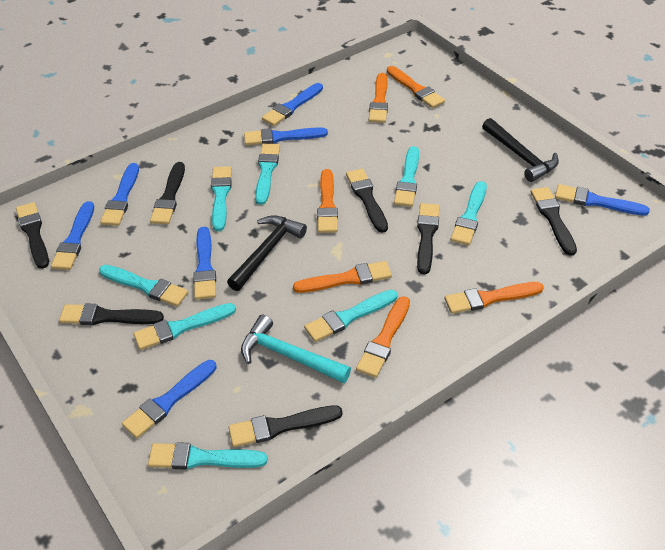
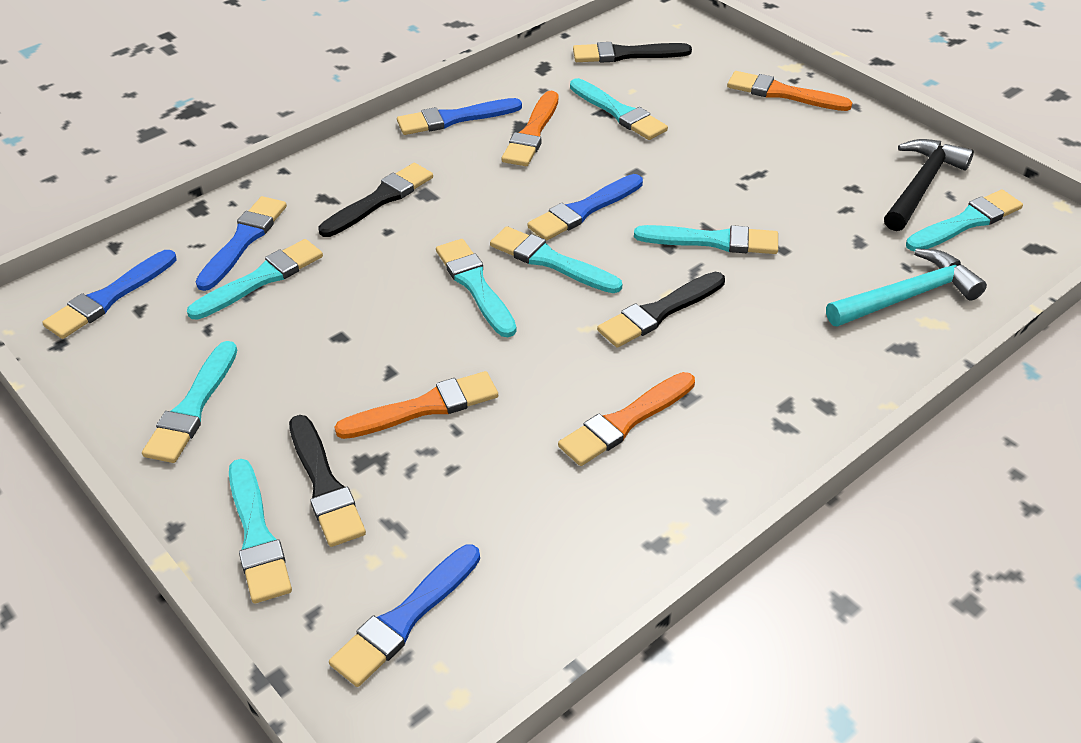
black brush: [16,202,49,269] [59,304,164,325] [150,162,185,224] [228,405,343,447] [346,169,388,233] [417,203,440,274] [531,187,577,256] = 7 -> [289,415,366,547] [319,163,433,237] [573,42,692,63] [597,272,725,348] = 4
black hammer: [227,215,307,291] [482,118,559,182] = 2 -> [884,139,974,231] = 1
blue brush: [51,201,94,270] [100,163,139,226] [122,360,217,438] [193,227,216,300] [244,127,328,145] [262,83,323,126] [555,184,650,216] = 7 -> [42,250,176,339] [195,196,287,291] [329,545,480,687] [397,98,522,135] [527,174,643,241] = 5
orange brush: [293,261,392,293] [317,169,338,233] [356,296,410,378] [368,73,388,123] [387,66,445,108] [445,282,544,314] = 6 -> [335,371,498,439] [502,91,558,166] [558,372,695,466] [727,71,853,111] = 4

